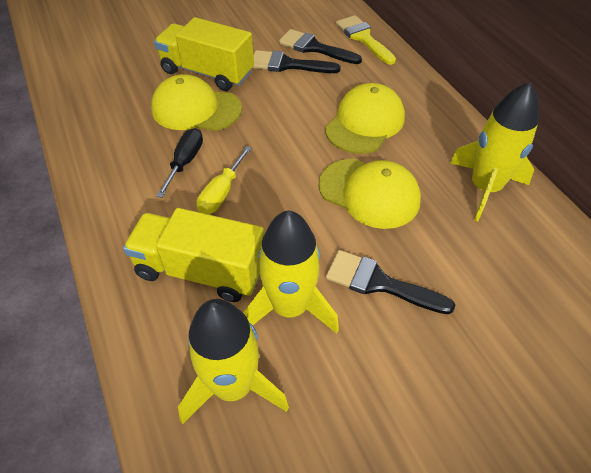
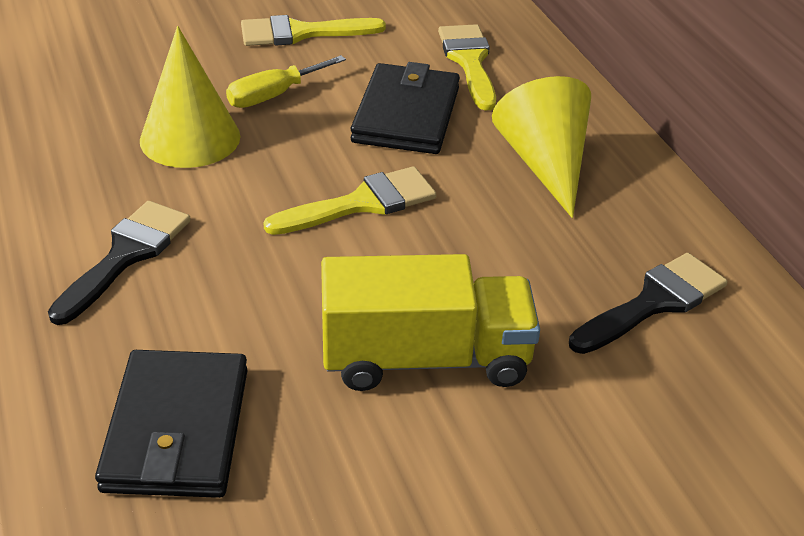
black brush: [252,50,341,73] [279,29,362,64] [326,250,455,314] = 3 -> [48,201,191,325] [569,253,728,354] = 2
black screwdriver: [156,128,203,198] = 1 -> none = 0
black wallet: none = 0 -> [95,350,248,498] [351,62,460,154] = 2
yellow brush: [336,15,396,65] = 1 -> [241,15,386,46] [263,166,437,235] [438,24,496,111] = 3
yellow cap: [151,74,242,131] [319,159,421,229] [325,83,405,154] = 3 -> none = 0
yellow cone: none = 0 -> [140,26,240,168] [492,76,591,218] = 2
yellow rocket: [178,299,289,424] [243,211,339,334] [450,82,539,221] = 3 -> none = 0
yellow truck: [123,208,264,302] [154,17,254,91] = 2 -> [321,254,540,391] = 1

